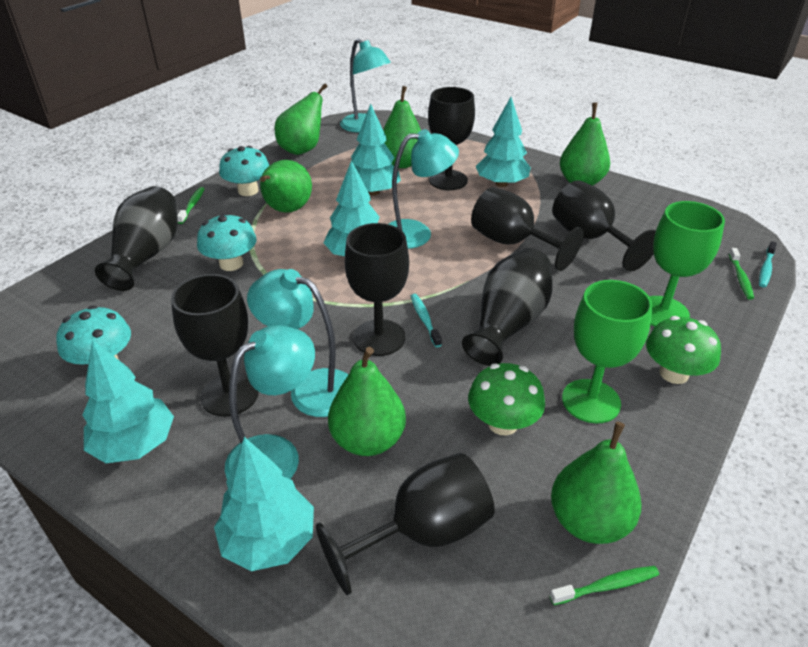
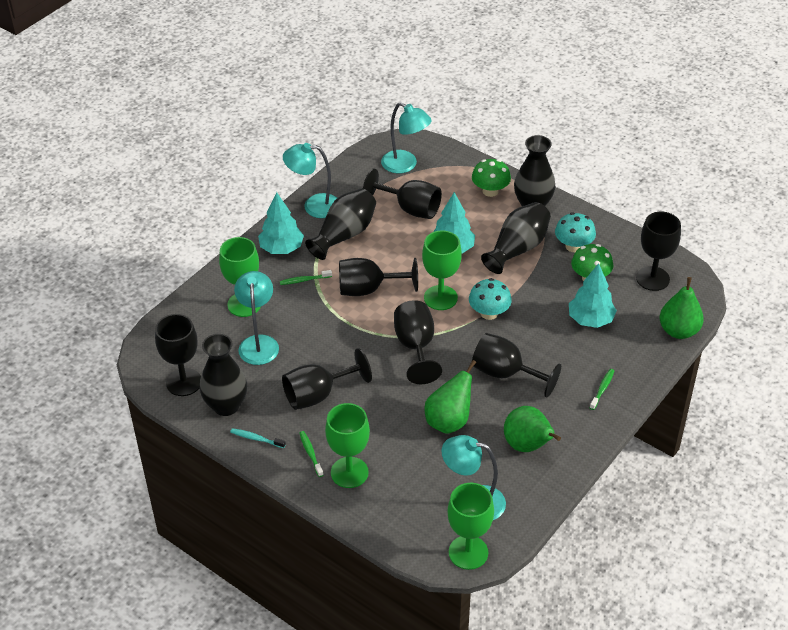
black goblet: [171,274,259,417] [316,453,495,595] [345,223,409,356] [428,87,475,190] [471,187,584,271] [552,180,656,271] = 6 -> [155,314,201,396] [282,348,372,410] [339,258,418,296] [363,169,442,219] [394,300,442,384] [472,333,561,398] [636,212,681,291] = 7
black vase: [95,186,178,291] [462,248,553,366] = 2 -> [200,334,247,416] [305,188,376,260] [481,202,551,274] [514,135,556,206] = 4
green goblet: [562,280,653,423] [649,201,725,327] = 2 -> [219,237,261,317] [325,403,370,488] [422,230,462,310] [447,483,494,570] = 4
green pear: [260,160,312,213] [275,83,328,155] [328,347,406,456] [383,86,421,168] [551,422,642,544] [560,103,610,186] = 6 -> [424,360,476,434] [504,406,561,452] [660,277,704,339] = 3
turquoise mushroom: [56,305,131,365] [197,213,256,271] [219,146,269,196] = 3 -> [469,278,512,320] [555,212,596,252] = 2
turquoise toothbrush: [411,294,442,347] [759,241,777,287] = 2 -> [230,428,286,448] = 1
turquoise tree: [82,340,174,463] [214,437,314,571] [323,160,380,256] [351,104,401,196] [476,97,531,187] = 5 -> [258,192,304,254] [433,192,475,254] [569,263,617,328] = 3

